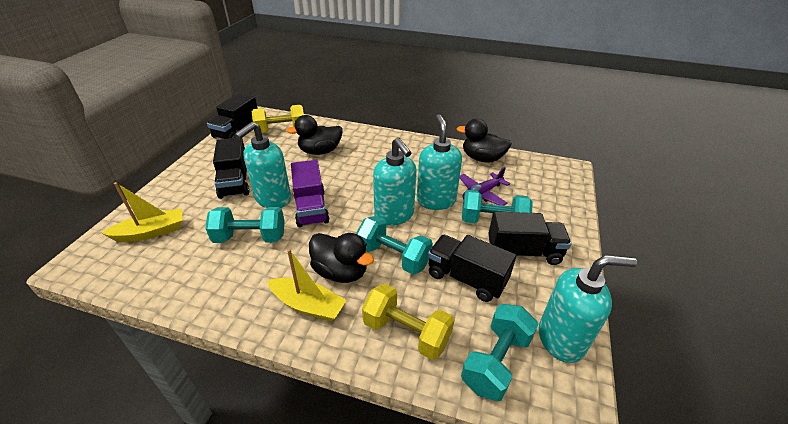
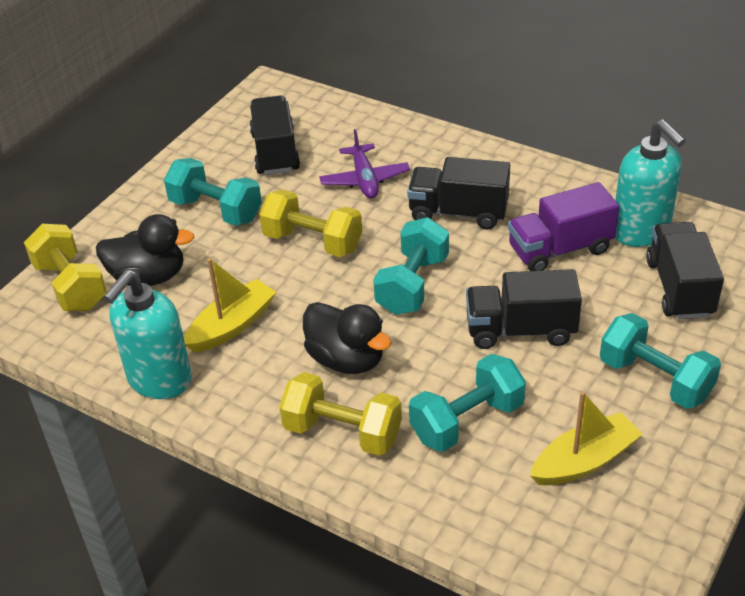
black duck: [287,115,343,155] [309,233,374,283] [457,119,512,163] = 3 -> [96,214,194,286] [303,302,391,374] = 2
turquoise soap dispenser: [235,122,291,208] [373,137,416,226] [417,114,462,210] [539,255,637,363] = 4 -> [103,270,192,399] [615,120,686,247] = 2
yellow dumbbell: [252,105,304,133] [362,283,454,360] = 2 -> [24,224,107,311] [259,189,362,257] [279,372,402,456] = 3

